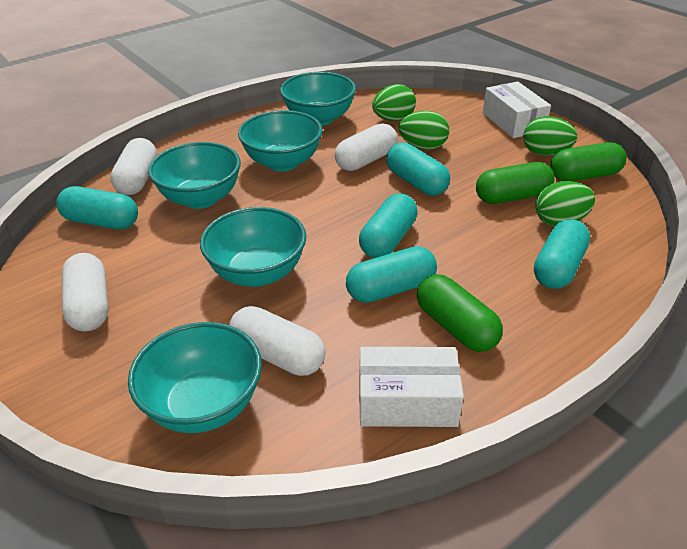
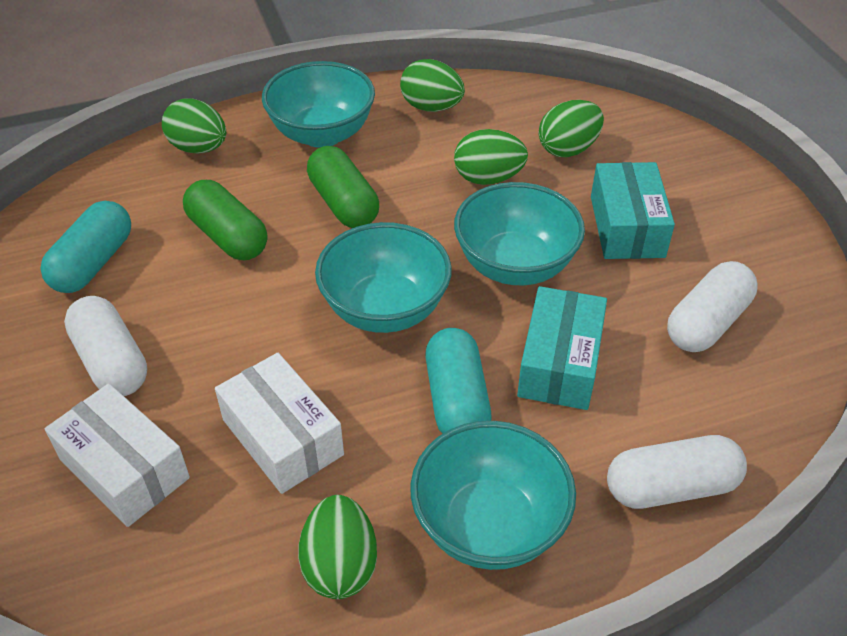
green capsule: [417,274,503,352] [476,162,555,204] [550,142,627,181] = 3 -> [183,180,267,260] [307,146,379,228] = 2
green egg: [372,84,416,121] [398,111,449,150] [523,116,577,156] [536,181,595,227] = 4 -> [162,98,226,154] [298,495,377,599] [400,59,465,112] [454,129,528,185] [539,100,604,157] = 5
turquoise bowl: [128,322,262,433] [148,142,241,209] [200,207,306,287] [238,110,323,172] [280,72,356,126] = 5 -> [262,61,375,148] [315,222,452,333] [410,421,576,570] [454,182,585,285] = 4
turquoise box: none = 0 -> [517,286,607,410] [591,162,675,259] = 2
turquoise capsule: [56,186,138,230] [346,246,437,303] [359,194,418,258] [386,143,450,196] [534,219,590,289] = 5 -> [40,201,131,293] [425,328,491,434] = 2
white capsule: [62,253,108,331] [110,138,157,195] [229,306,325,376] [335,123,398,171] = 4 -> [64,296,147,396] [607,435,747,509] [667,261,757,352] = 3

